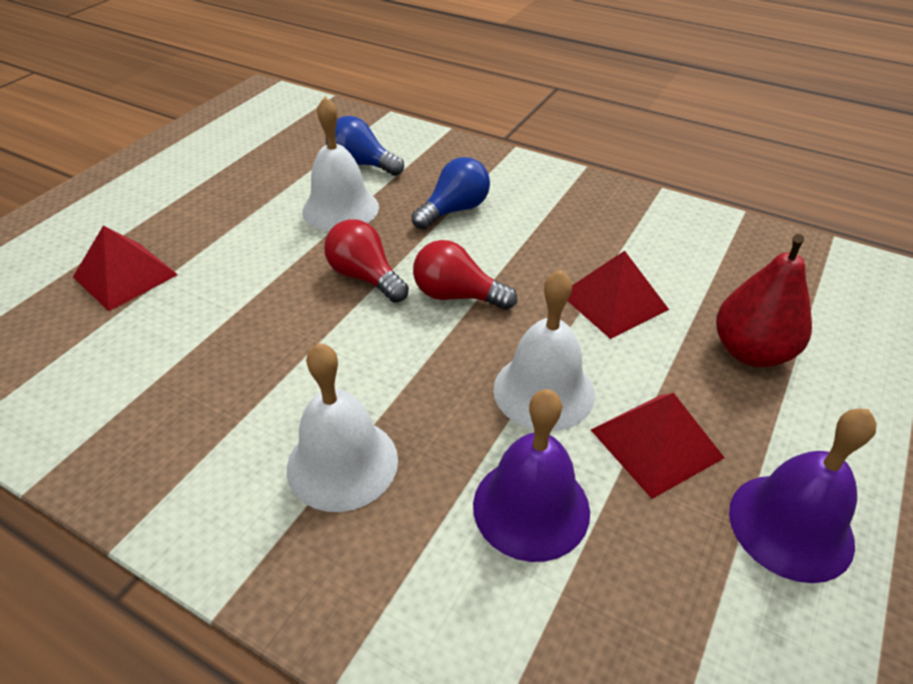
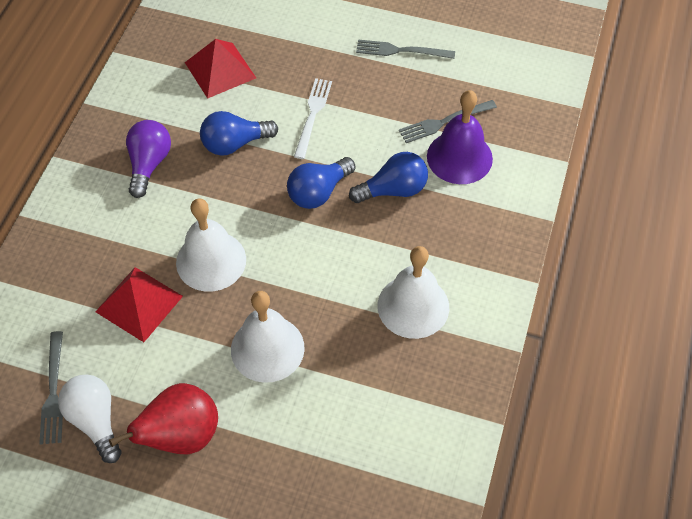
blue light bulb: [326,116,404,176] [411,157,490,230] = 2 -> [200,111,278,156] [287,157,355,209] [349,152,428,203] = 3
grey fork: none = 0 -> [39,331,63,444] [356,40,455,59] [399,100,497,143] = 3
purple bell: [473,389,590,562] [729,409,877,583] = 2 -> [427,90,493,184] = 1
purple light bulb: none = 0 -> [126,120,171,198] = 1
red light bulb: [324,219,409,303] [413,240,517,310] = 2 -> none = 0
red pyramid: [73,225,178,311] [568,251,669,339] [591,393,725,499] = 3 -> [95,267,183,342] [185,39,256,99] = 2
white fork: none = 0 -> [294,78,332,159] = 1
white light bulb: none = 0 -> [58,374,122,463] = 1

